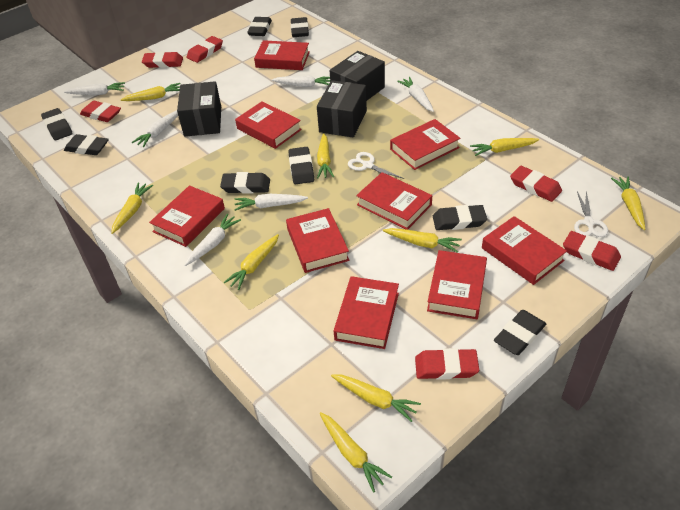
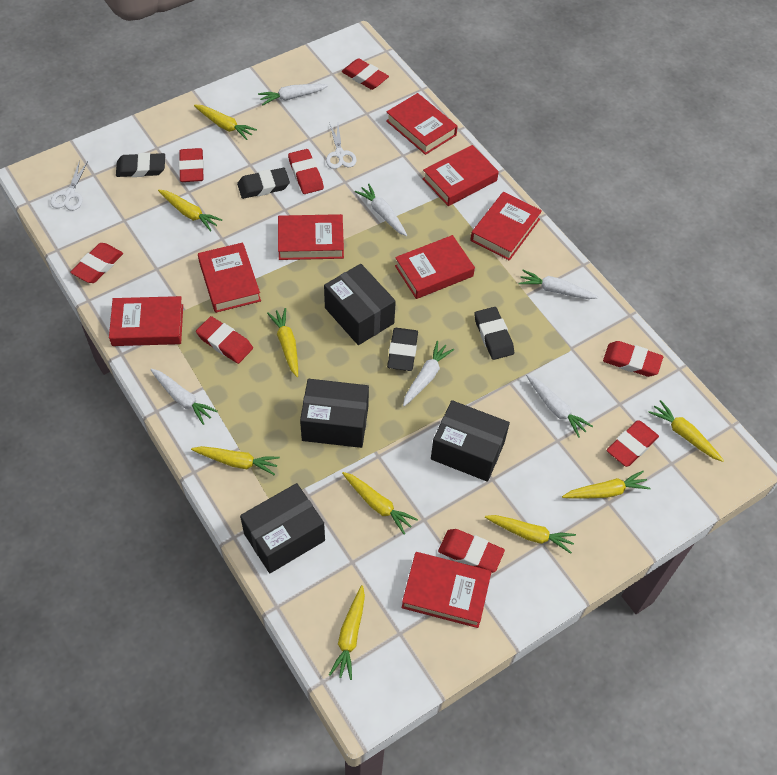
black box: [177,81,221,137] [317,80,367,138] [330,51,385,101] = 3 -> [240,483,325,573] [300,379,369,448] [324,264,396,345] [431,400,510,482] = 4
black eraser: [41,108,73,140] [64,134,109,155] [220,172,270,194] [247,17,272,36] [288,147,314,185] [291,17,309,37] [433,205,487,230] [494,310,546,355] = 8 -> [116,153,165,177] [237,168,290,199] [387,328,418,371] [474,307,514,360] = 4
red book: [149,185,225,247] [235,101,302,149] [254,40,310,70] [286,208,349,273] [334,276,399,349] [356,172,432,230] [390,119,461,170] [427,250,487,319] [482,216,567,285] = 9 -> [109,296,183,346] [198,242,261,313] [278,214,344,260] [386,93,458,155] [395,235,475,299] [402,552,492,628] [423,145,499,206] [470,192,542,261] = 8
red eraser: [80,101,121,122] [142,52,183,68] [187,36,223,63] [415,348,479,380] [510,166,562,202] [563,231,621,271] = 6 -> [70,243,123,283] [179,148,204,182] [196,316,253,364] [288,149,324,194] [342,58,389,90] [438,529,505,573] [603,341,663,377] [607,420,659,467] = 8

